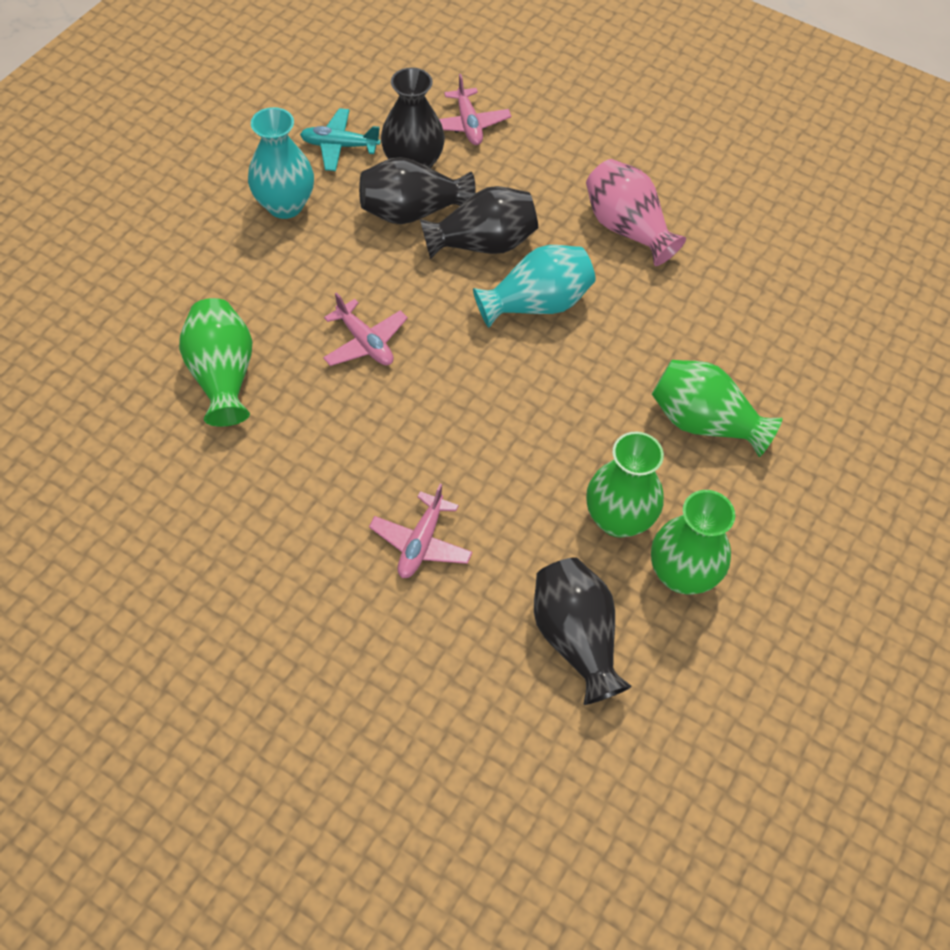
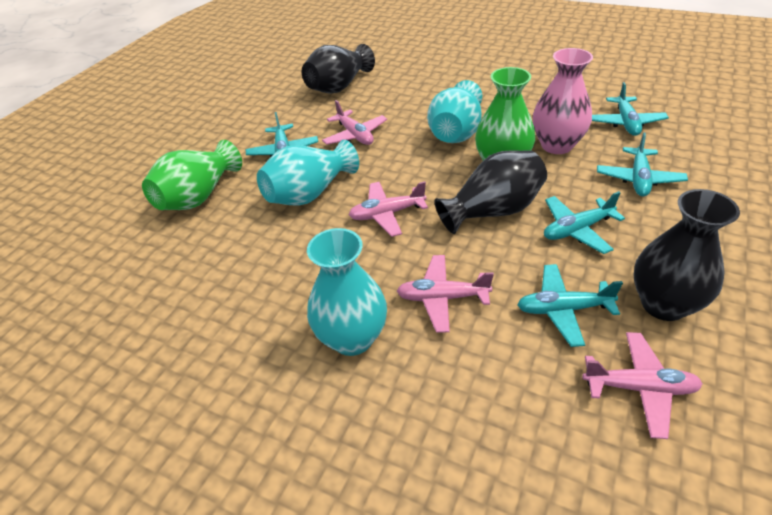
black vase: [359,157,476,224] [381,67,445,168] [420,186,538,259] [534,557,632,705] = 4 -> [302,44,375,94] [434,150,547,234] [633,189,740,321] = 3
green vase: [179,298,252,427] [586,432,664,538] [651,490,735,595] [652,360,783,457] = 4 -> [142,140,242,210] [475,67,535,161] = 2
pink plane: [323,292,408,366] [369,484,472,578] [439,74,511,145] = 3 -> [322,100,387,145] [349,181,428,237] [397,255,494,333] [582,332,702,439] = 4
turquoise plane: [300,108,381,171] = 1 -> [246,112,318,157] [517,264,623,347] [544,191,625,254] [592,82,669,136] [597,132,688,196] = 5
turquoise vase: [248,107,314,219] [473,245,596,328] = 2 -> [257,140,359,206] [307,228,387,356] [427,80,482,143] = 3

